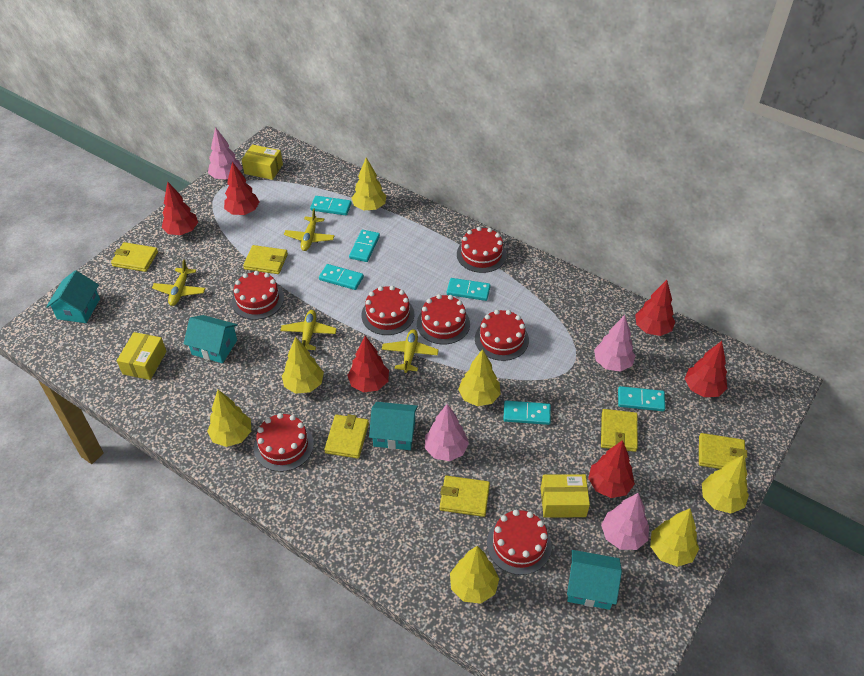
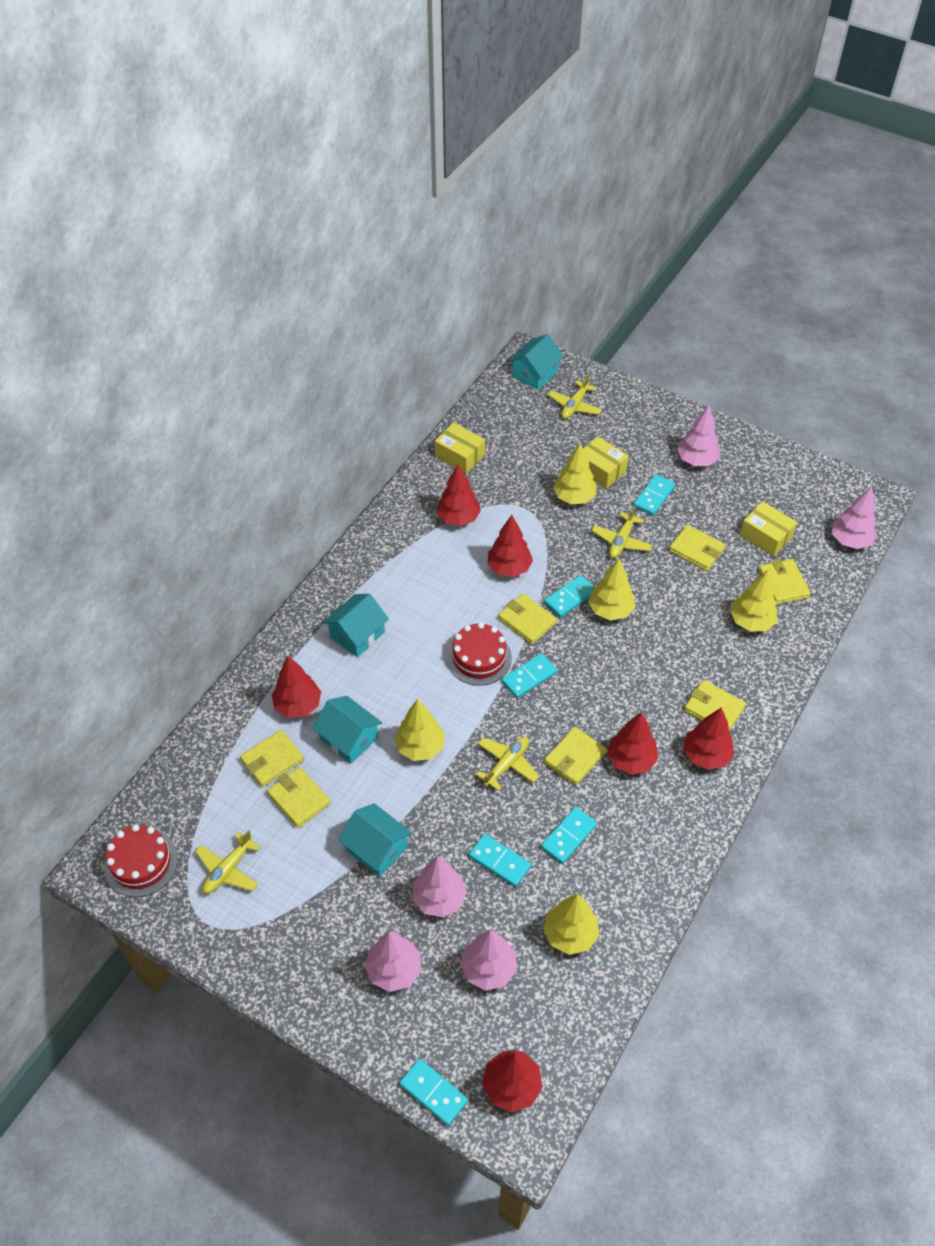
pink tree: [208,127,242,180] [425,404,469,461] [594,315,636,372] [601,493,649,550] = 4 -> [365,931,421,992] [412,856,467,917] [460,930,517,991] [677,405,720,466] [832,487,877,549] = 5
red cake: [231,271,284,320] [254,413,314,472] [361,286,414,335] [417,294,470,344] [457,227,507,273] [475,310,529,361] [487,510,552,575] = 7 -> [104,824,178,897] [447,622,512,686] = 2
yellow tree: [207,389,251,447] [282,337,324,394] [352,157,387,210] [450,546,499,604] [458,349,501,406] [650,509,699,567] [702,456,749,513] = 7 -> [394,699,445,761] [543,894,599,955] [553,443,597,504] [588,558,635,620] [730,570,777,632] = 5
yellow wallet: [111,242,158,272] [243,245,288,274] [324,414,369,459] [440,476,490,517] [601,409,638,452] [699,433,747,469] = 6 -> [240,730,304,787] [267,767,331,828] [498,593,557,644] [544,727,606,785] [669,525,726,571] [684,680,746,731] [758,559,811,604] = 7

